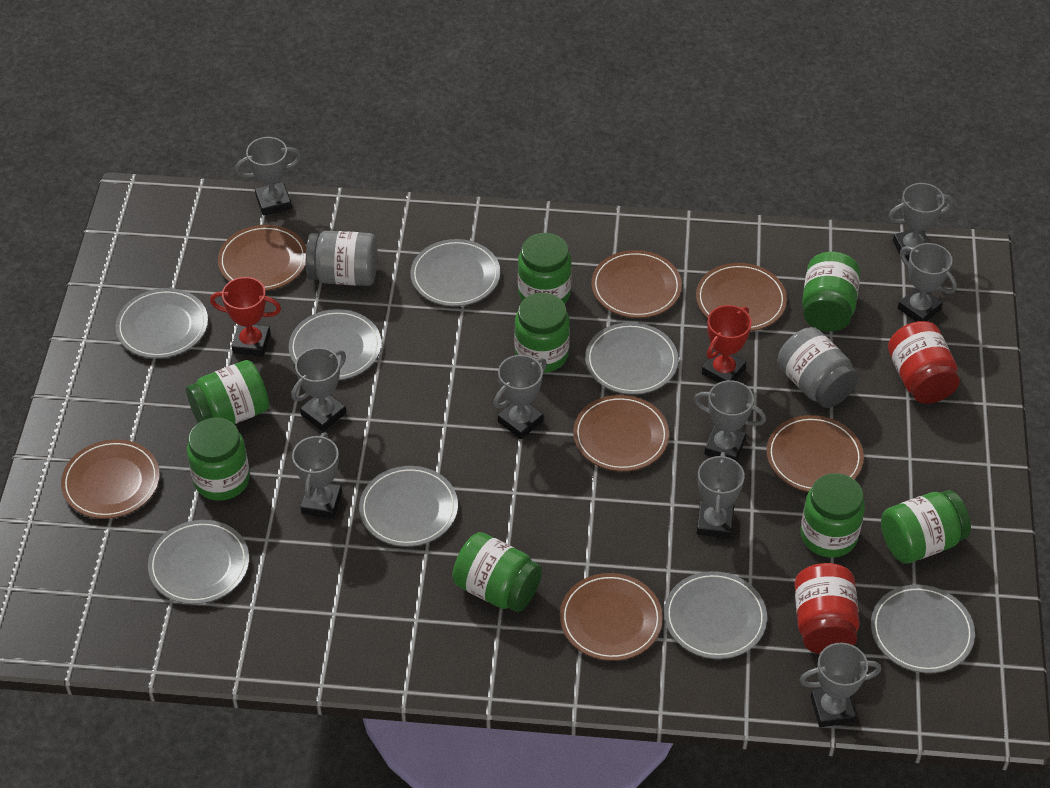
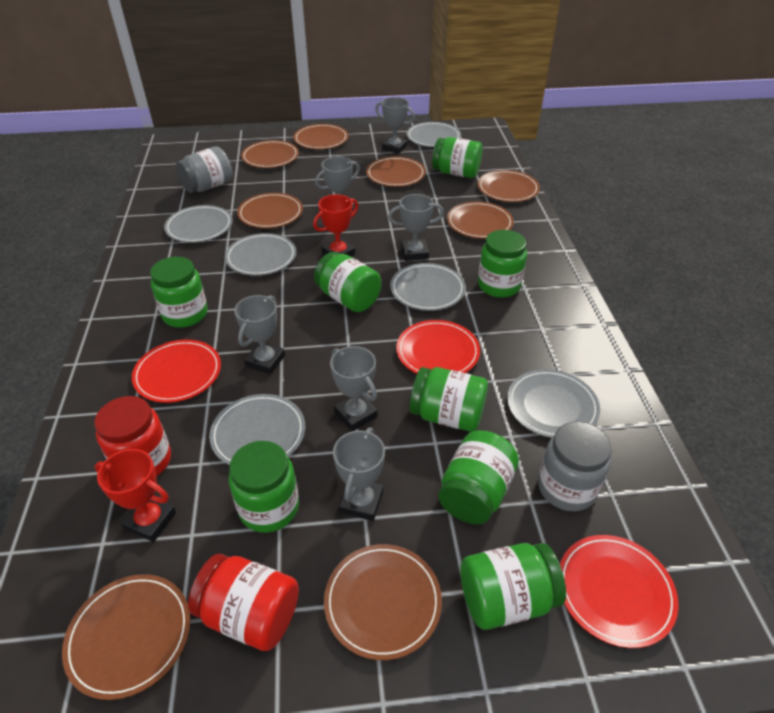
brown plate: [61,439,160,519] [218,225,306,291] [560,573,663,661] [573,395,669,471] [591,250,682,318] [696,263,787,331] [767,415,864,492] = 7 -> [62,574,190,700] [237,193,303,228] [241,140,299,168] [293,124,348,149] [324,544,442,660] [366,157,426,187] [447,202,514,239] [478,170,540,202] = 8
grey plate: [115,288,208,358] [148,520,249,604] [289,309,381,380] [359,466,458,547] [410,239,500,306] [585,322,678,395] [664,571,767,659] [871,585,975,673] = 8 -> [164,205,233,243] [209,394,305,465] [225,233,297,276] [390,263,466,311] [407,122,461,147] [507,369,600,438] = 6
grey trophy: [235,137,302,216] [291,347,346,432] [292,432,342,519] [494,355,547,439] [694,380,766,461] [697,452,745,538] [800,643,881,727] [888,183,953,261] [898,243,957,322] = 9 -> [234,295,285,374] [315,157,360,212] [330,346,378,431] [333,427,385,521] [375,97,415,154] [388,194,444,261] = 6
red plate: none = 0 -> [132,340,221,403] [396,320,480,374] [560,535,679,648] = 3

